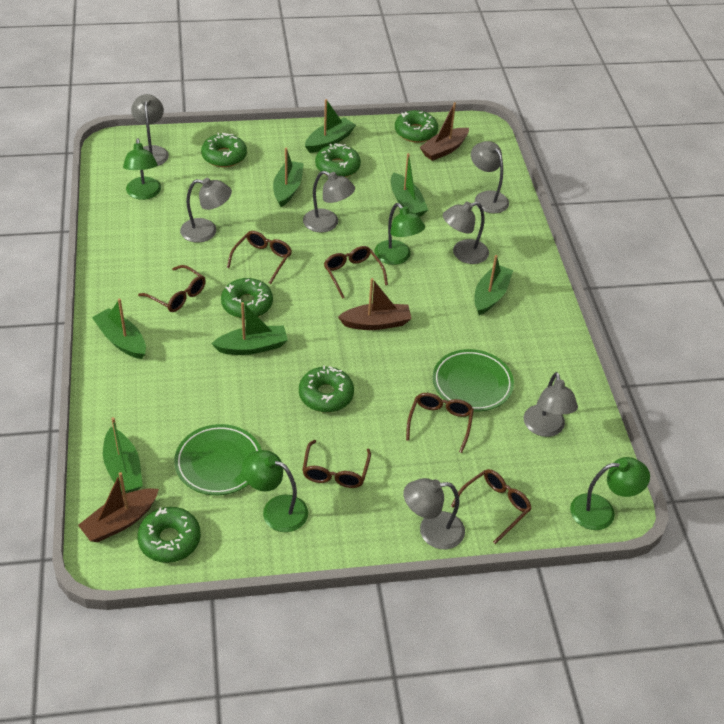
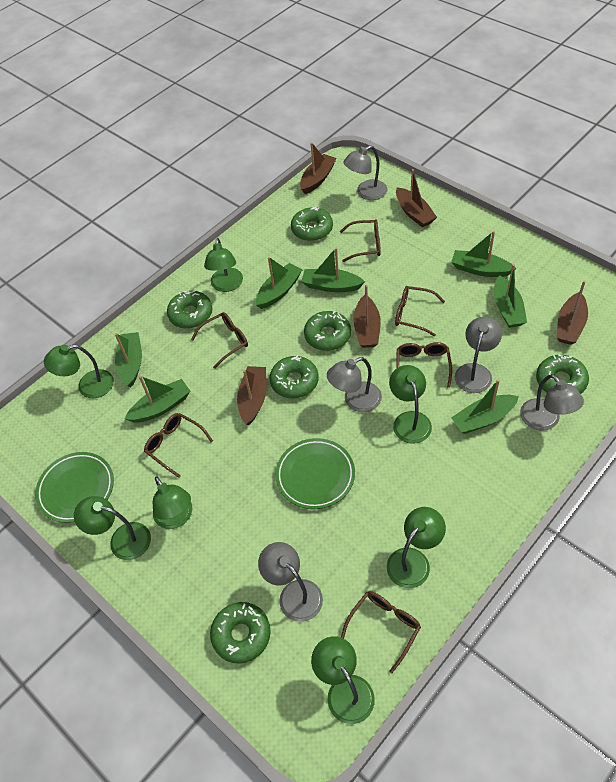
brown boat: [78,472,159,542] [338,278,412,330] [419,102,469,161] = 3 -> [237,366,266,425] [300,142,337,194] [353,285,381,348] [396,169,437,227] [557,281,588,345] = 5
green lamp: [123,138,161,200] [242,450,308,532] [374,203,425,265] [570,457,650,530] = 4 -> [44,345,114,398] [74,496,151,560] [153,476,192,529] [204,238,243,292] [311,636,375,724] [387,507,446,588] [389,365,432,444] = 7
grey lamp: [131,94,169,166] [180,178,232,243] [303,171,355,233] [403,478,465,549] [443,202,489,264] [471,141,509,213] [524,372,578,437] = 7 -> [258,542,323,622] [327,357,382,412] [343,146,388,200] [455,317,502,393] [520,374,584,431] = 5

